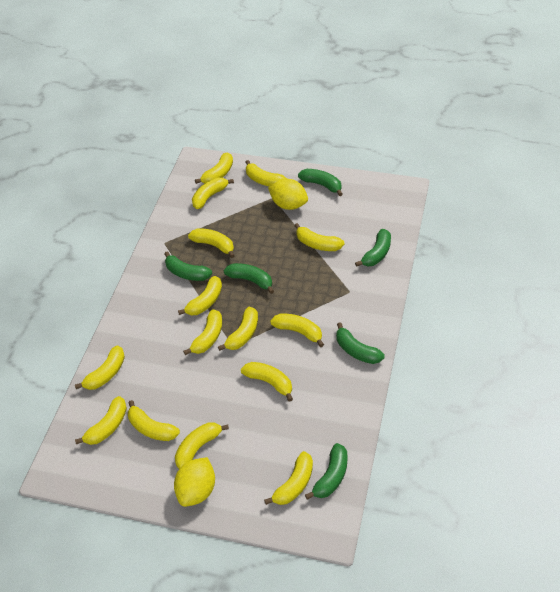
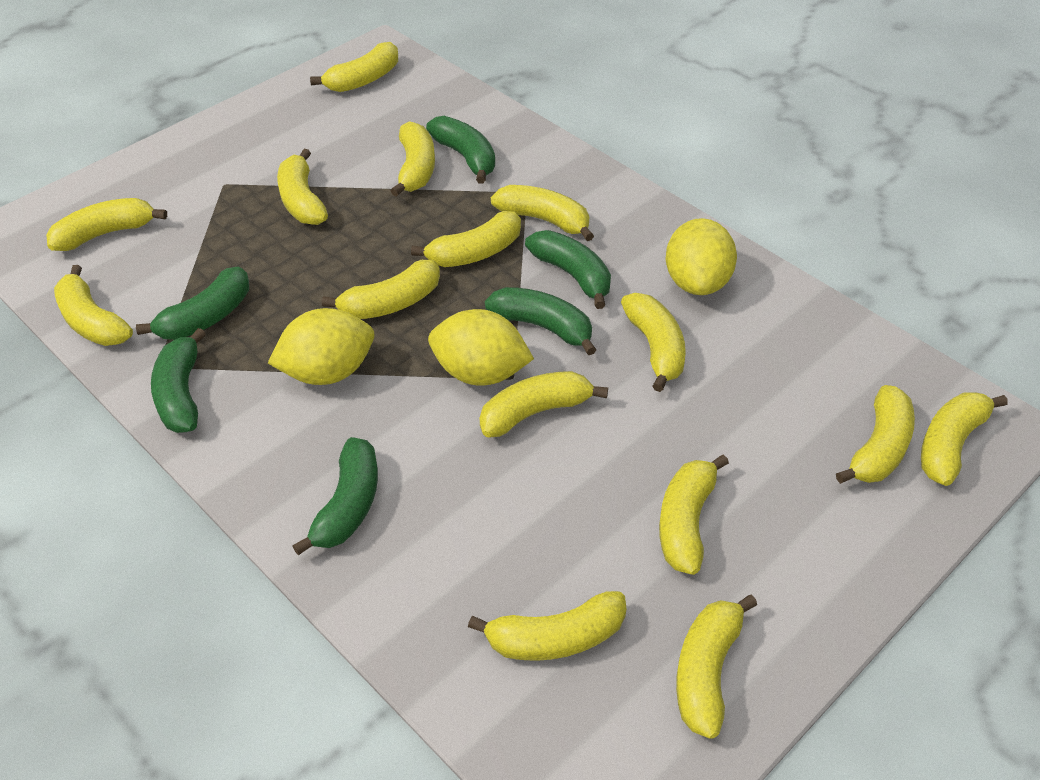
yellow lemon: [174,457,215,507] [268,179,308,210] = 2 -> [268,308,374,385] [428,309,534,386] [666,218,737,295] = 3

